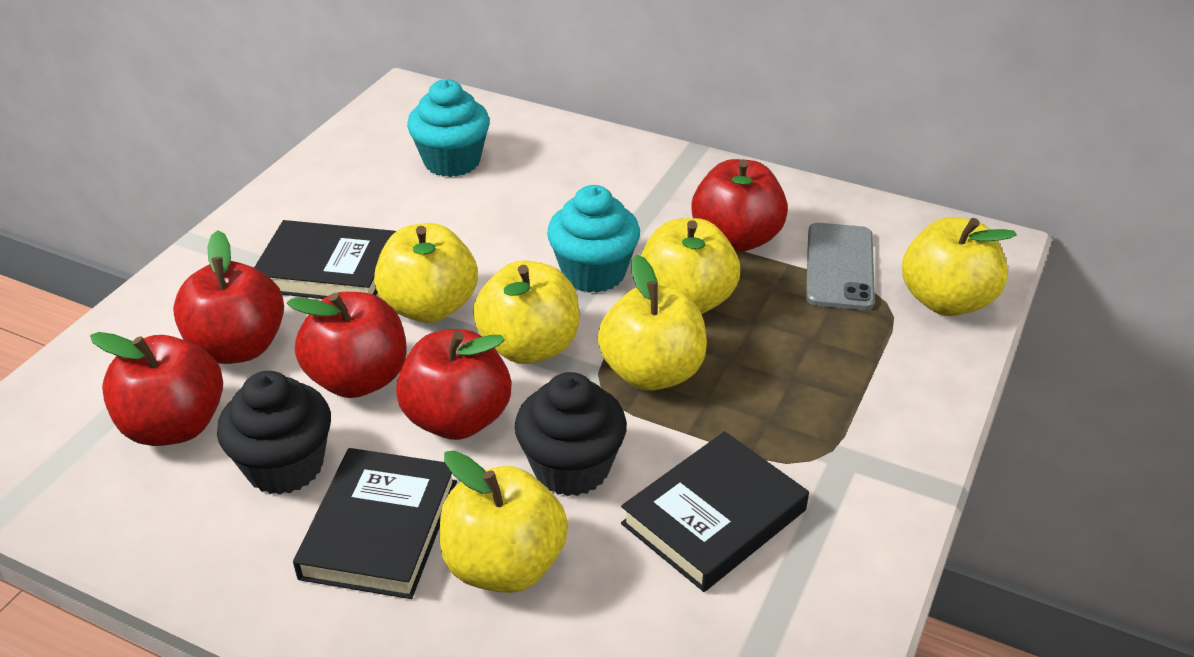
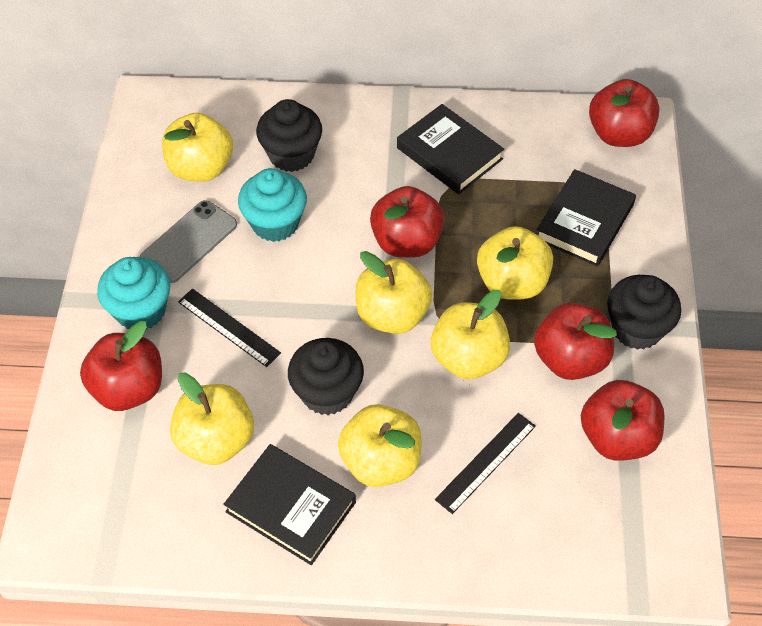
black cupcake: [217,371,331,495] [515,372,627,496] = 2 -> [256,99,322,172] [288,338,364,415] [607,275,681,350] = 3
black ruler: none = 0 -> [178,289,281,367] [435,413,536,514] = 2

